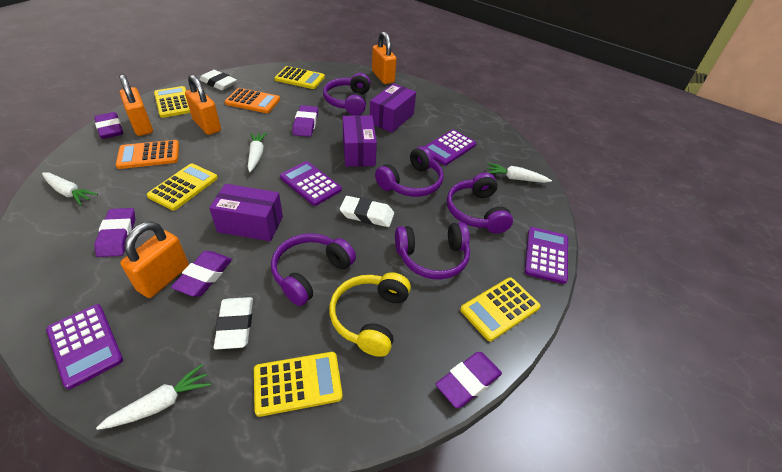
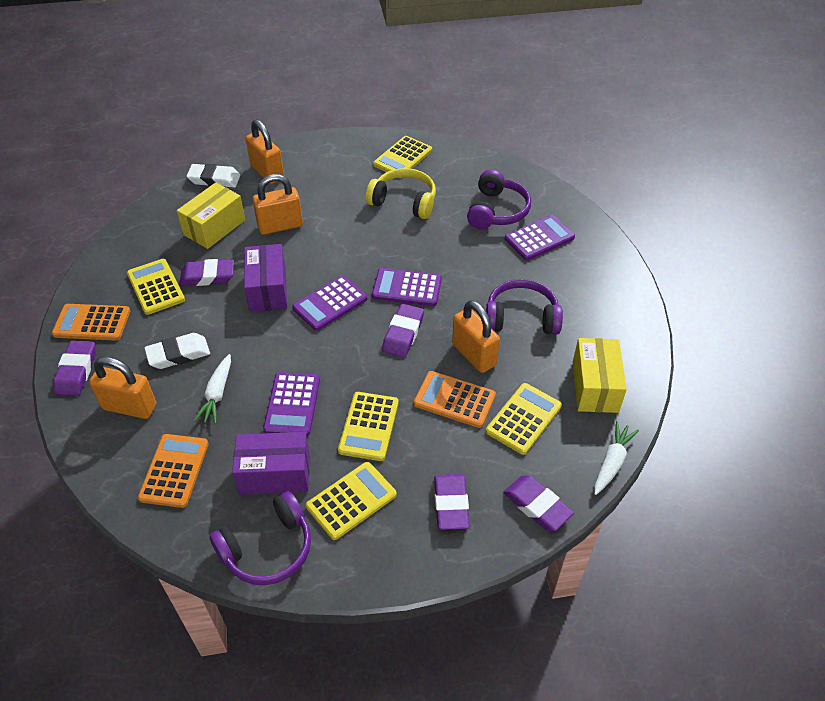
orange calculator: [116,140,179,169] [225,88,280,113] = 2 -> [52,304,130,341] [138,434,209,508] [414,371,496,428] = 3
purple box: [209,184,283,241] [343,115,377,167] [370,83,416,133] = 3 -> [232,432,310,495] [244,244,287,312] = 2
purple headphones: [271,233,356,306] [323,73,371,115] [375,146,444,197] [395,222,470,279] [447,172,513,234] = 5 -> [209,491,311,585] [467,169,531,229] [486,279,563,335] = 3
white carrot: [42,172,98,206] [96,364,211,430] [248,132,267,172] [486,163,552,183] = 4 -> [194,354,231,424] [594,421,639,495] = 2
white eraser: [200,70,237,90] [214,297,253,350] [340,196,394,227] = 3 -> [144,333,210,369] [186,164,241,188] = 2
yellow box: none = 0 -> [177,182,245,249] [573,338,627,413] = 2

